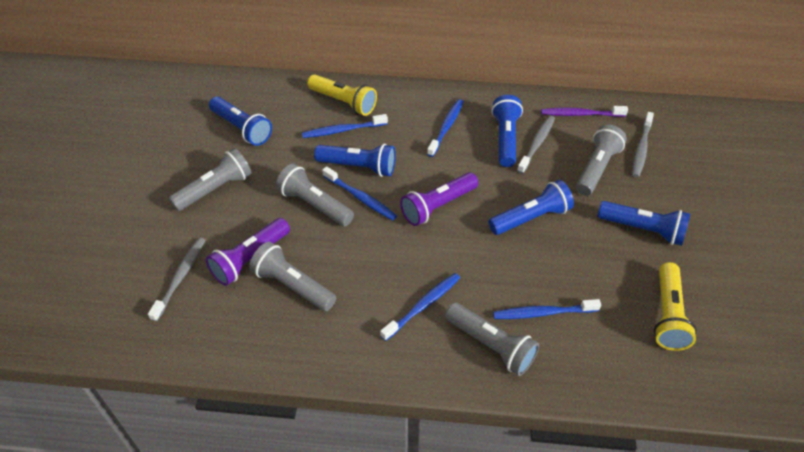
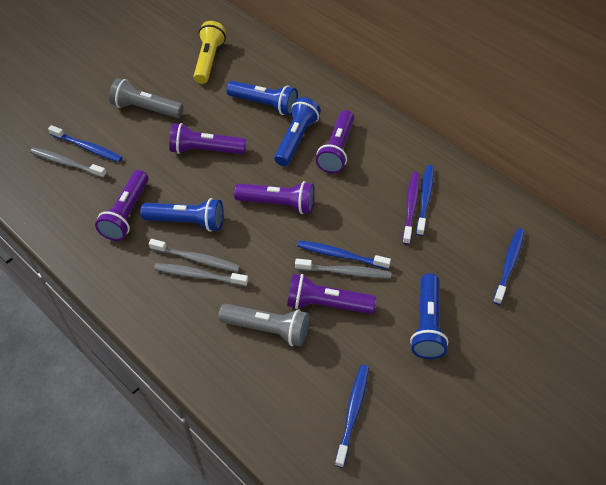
blue flashlight: [209,97,272,146] [314,144,396,177] [488,180,574,235] [492,95,523,167] [597,201,690,246] = 5 -> [140,198,223,232] [226,81,298,115] [274,97,321,166] [410,273,449,359] = 4
grey flashlight: [169,148,251,211] [249,242,336,311] [276,164,354,226] [445,303,539,376] [576,125,627,196] = 5 -> [109,78,183,118] [218,304,310,347] = 2
grey toothbrush: [148,238,205,322] [517,115,555,174] [632,112,654,177] = 3 -> [30,147,107,178] [149,239,240,272] [154,263,248,286] [295,259,391,278] = 4
purple flashlight: [206,218,290,286] [400,172,478,226] = 2 -> [95,170,148,241] [169,123,246,154] [234,181,315,214] [287,274,376,314] [316,110,354,173] = 5
yellow flashlight: [307,74,377,116] [654,262,697,351] = 2 -> [194,21,226,84] = 1

